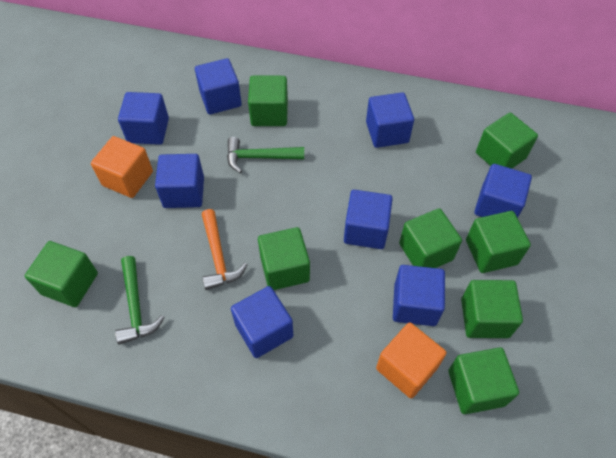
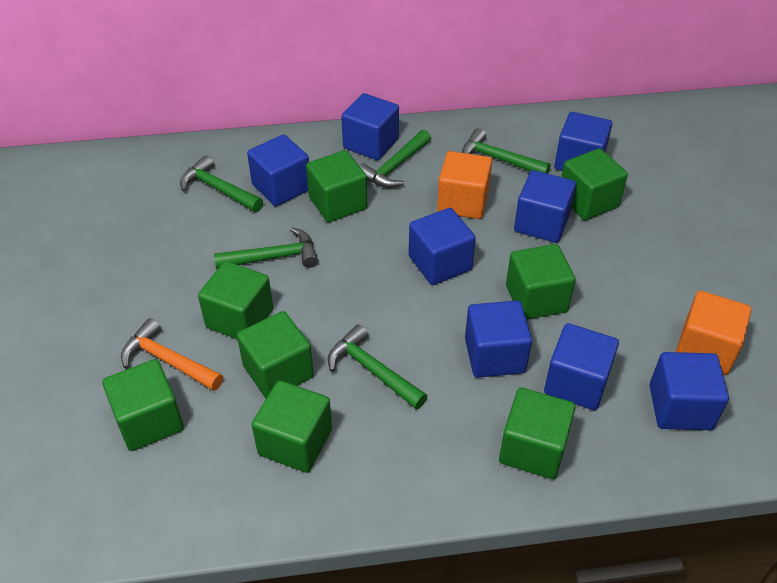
green hammer: [115,256,164,345] [227,137,304,173] = 2 -> [180,155,263,212] [214,227,318,269] [328,324,427,410] [359,130,431,188] [462,128,550,174] = 5

